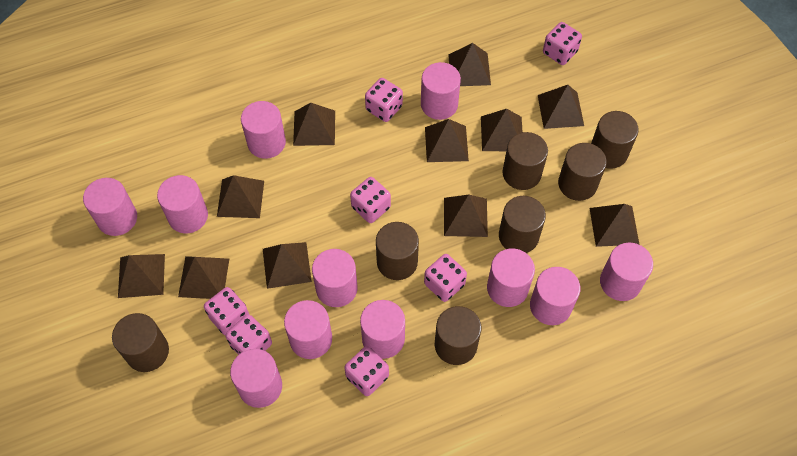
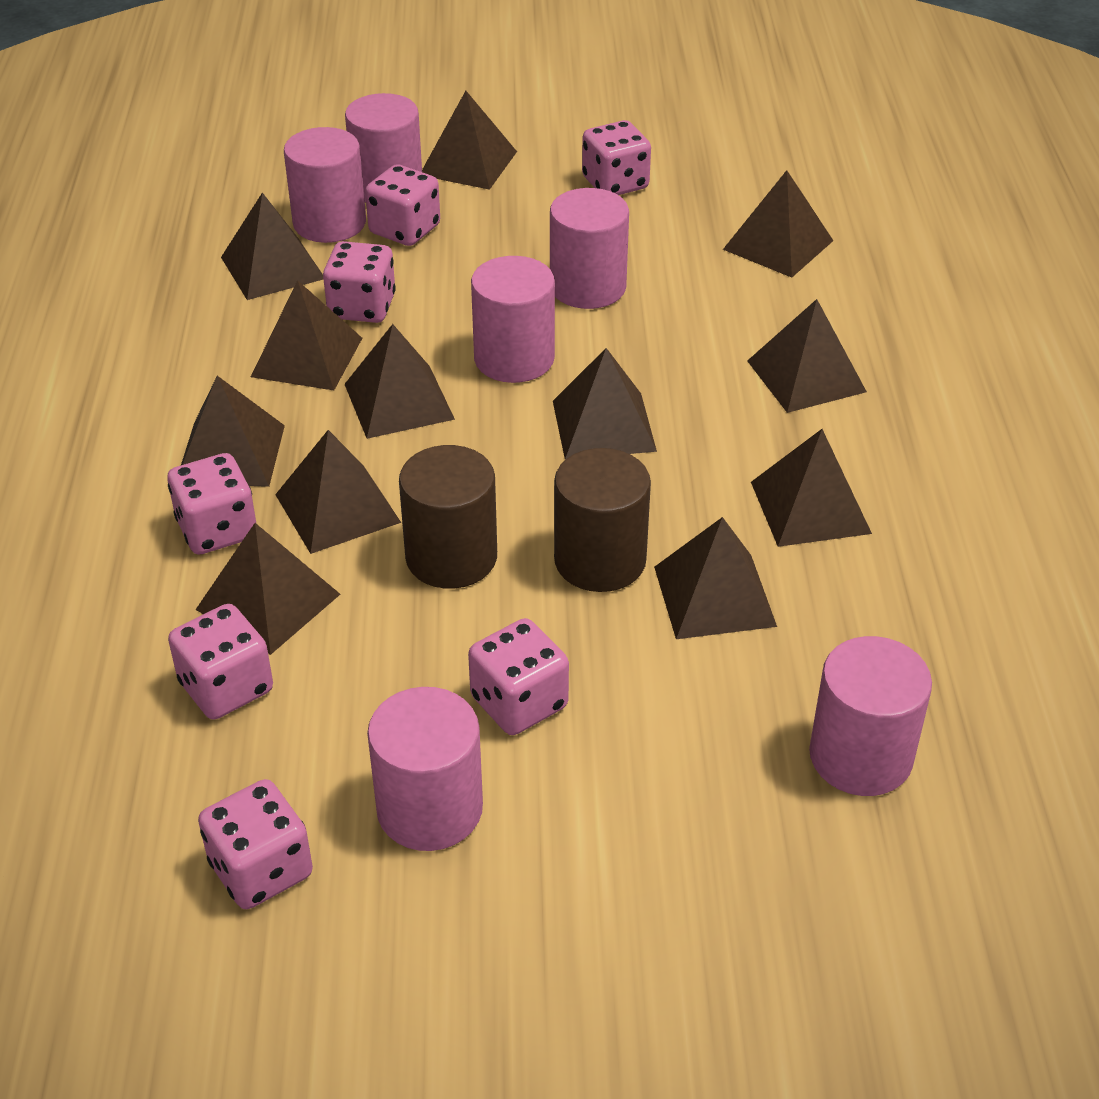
brown cylinder: [112,313,169,372] [376,222,419,280] [435,306,481,365] [499,196,546,253] [503,132,548,190] [558,143,607,201] [591,111,639,169] = 7 -> [399,445,497,589] [554,448,651,592] = 2
brown pyramid: [118,254,165,298] [178,256,229,299] [217,175,264,218] [263,242,312,289] [293,103,335,146] [425,119,469,162] [444,195,488,237] [448,43,491,86] [481,109,523,151] [538,85,584,129] [590,204,640,247] = 11 -> [181,376,285,487] [195,523,340,655] [221,193,323,300] [251,280,362,390] [275,430,401,554] [344,324,455,439] [422,91,517,190] [553,348,657,460] [654,517,777,639] [723,170,833,278] [747,299,867,413] [751,429,872,547] = 12
pink cylinder: [83,178,137,236] [157,175,208,233] [230,349,282,408] [241,101,286,159] [284,300,332,359] [312,249,358,307] [360,300,405,359] [421,62,461,120] [487,248,535,307] [530,267,580,325] [600,242,653,301] = 11 -> [284,127,366,243] [345,93,422,202] [367,687,483,851] [471,256,555,383] [550,188,629,309] [809,636,932,796] = 6

